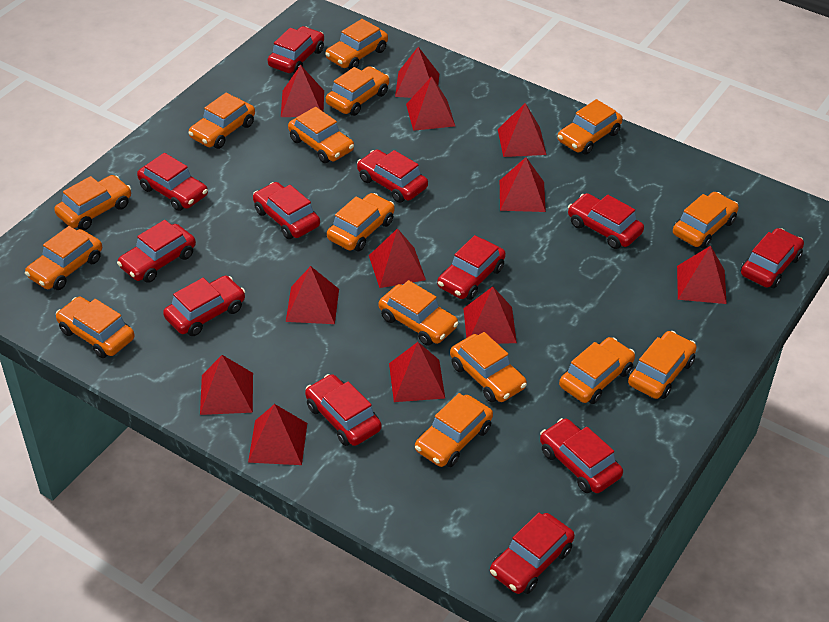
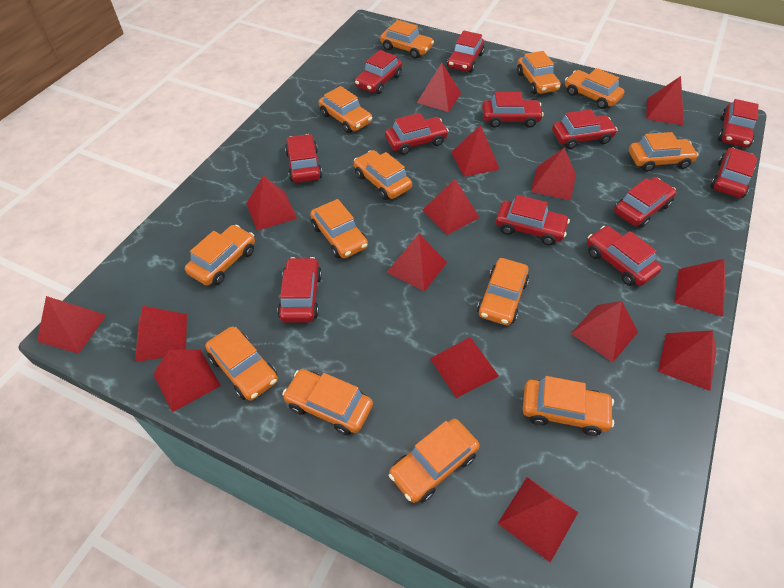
orange car: [25,226,102,290] [54,175,131,230] [56,297,135,358] [188,93,255,149] [288,107,354,163] [325,19,388,69] [326,66,389,116] [327,193,395,251] [379,280,459,346] [415,393,493,467] [450,332,527,402] [557,99,623,155] [559,337,635,404] [628,331,697,399] [673,192,739,249] = 15 -> [185,225,255,286] [205,327,278,401] [282,369,373,435] [310,199,368,259] [319,86,372,133] [354,150,412,200] [380,20,434,58] [389,419,480,503] [477,258,529,325] [517,51,561,94] [523,376,614,436] [565,68,625,109] [629,132,698,172] = 13
red pyramid: [200,355,253,415] [248,404,307,465] [281,65,324,117] [286,266,339,324] [369,228,426,288] [389,342,445,402] [395,47,439,98] [406,76,455,131] [463,287,517,344] [498,103,546,157] [500,157,546,212] [677,246,727,304] = 12 -> [37,296,107,354] [135,306,187,362] [153,349,221,412] [246,176,297,231] [387,234,447,292] [417,63,461,112] [423,179,480,235] [430,337,499,398] [451,125,500,177] [498,477,578,562] [531,148,576,201] [571,301,638,362] [646,76,683,125] [658,330,717,391] [674,259,725,317] = 15

